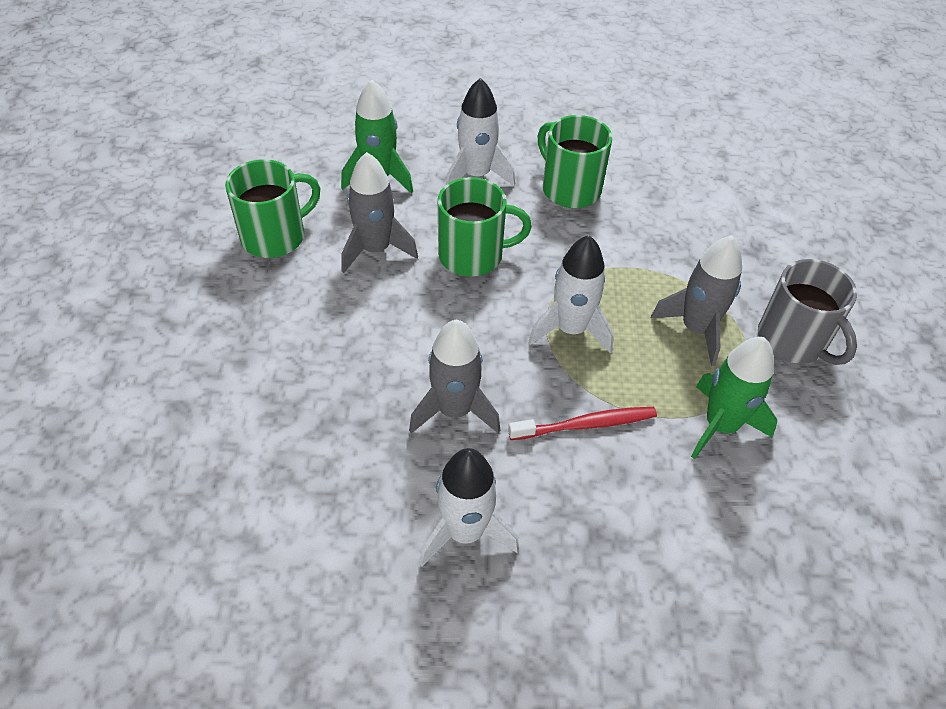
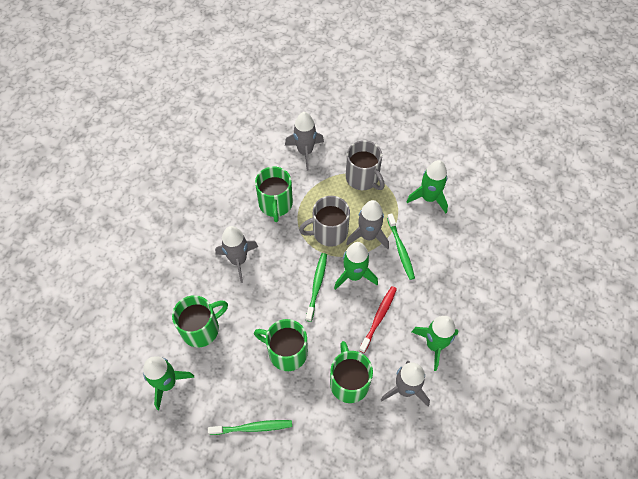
green mug: [225,159,320,258] [438,177,532,276] [537,115,612,208] = 3 -> [172,295,228,347] [254,319,308,371] [255,167,293,222] [330,341,373,403] = 4
green rocket: [341,79,413,194] [691,337,777,459] = 2 -> [143,356,195,410] [334,242,378,290] [406,160,448,213] [412,316,459,371] = 4
green toothbrush: none = 0 -> [208,420,292,435] [306,253,327,322] [387,214,415,280] = 3
grey mug: [758,259,857,365] = 1 -> [299,196,350,247] [346,140,385,190] = 2
grey rocket: [341,152,418,273] [409,320,500,434] [651,235,742,366] = 3 -> [215,226,258,283] [285,112,324,171] [346,200,389,249] [381,361,430,406] = 4
white rocket: [419,448,519,567] [446,78,515,186] [528,235,613,353] = 3 -> none = 0

